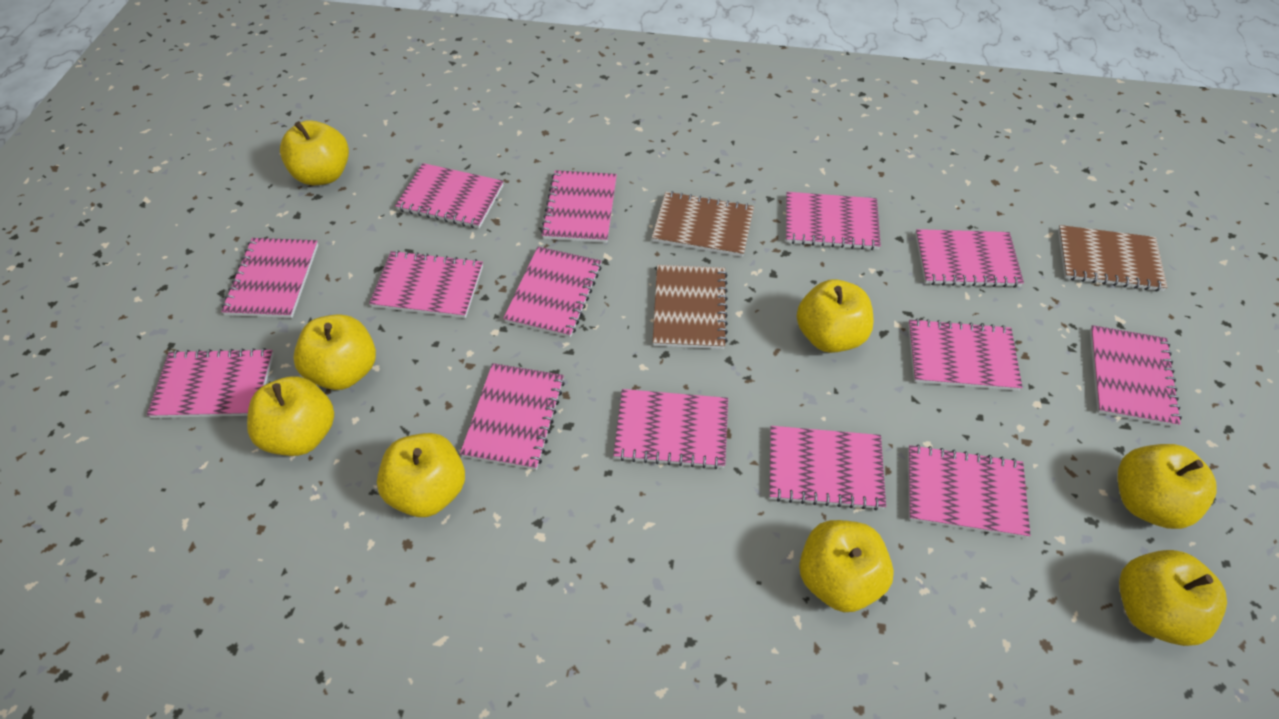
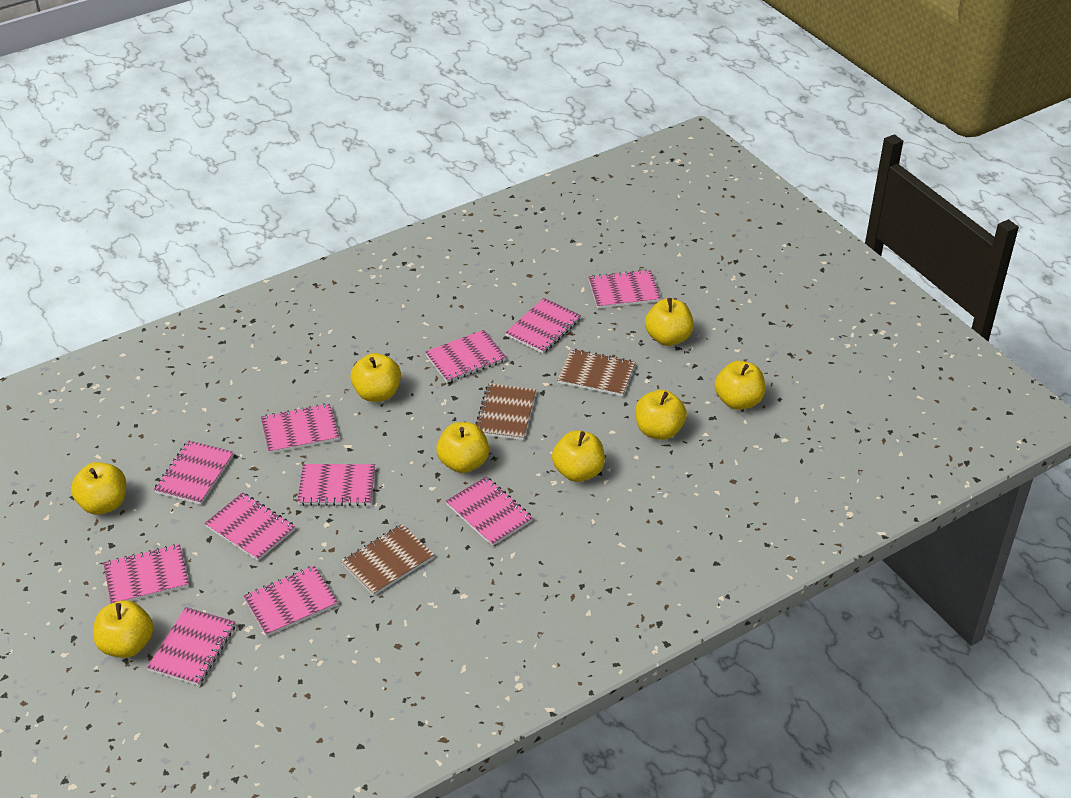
pink notebook: [147,348,274,418] [221,238,318,318] [369,250,483,318] [395,163,504,228] [460,363,565,470] [503,247,602,338] [541,170,617,243] [613,389,728,469] [770,426,886,511] [786,192,881,250] [908,318,1023,391] [908,444,1031,538] [915,229,1024,288] [1090,325,1182,427] = 14 -> [103,544,189,604] [147,607,236,686] [154,440,234,505] [204,492,295,561] [244,565,338,637] [261,403,339,454] [297,464,375,506] [425,330,506,383] [446,477,533,546] [505,298,581,354] [588,269,661,309] = 11

